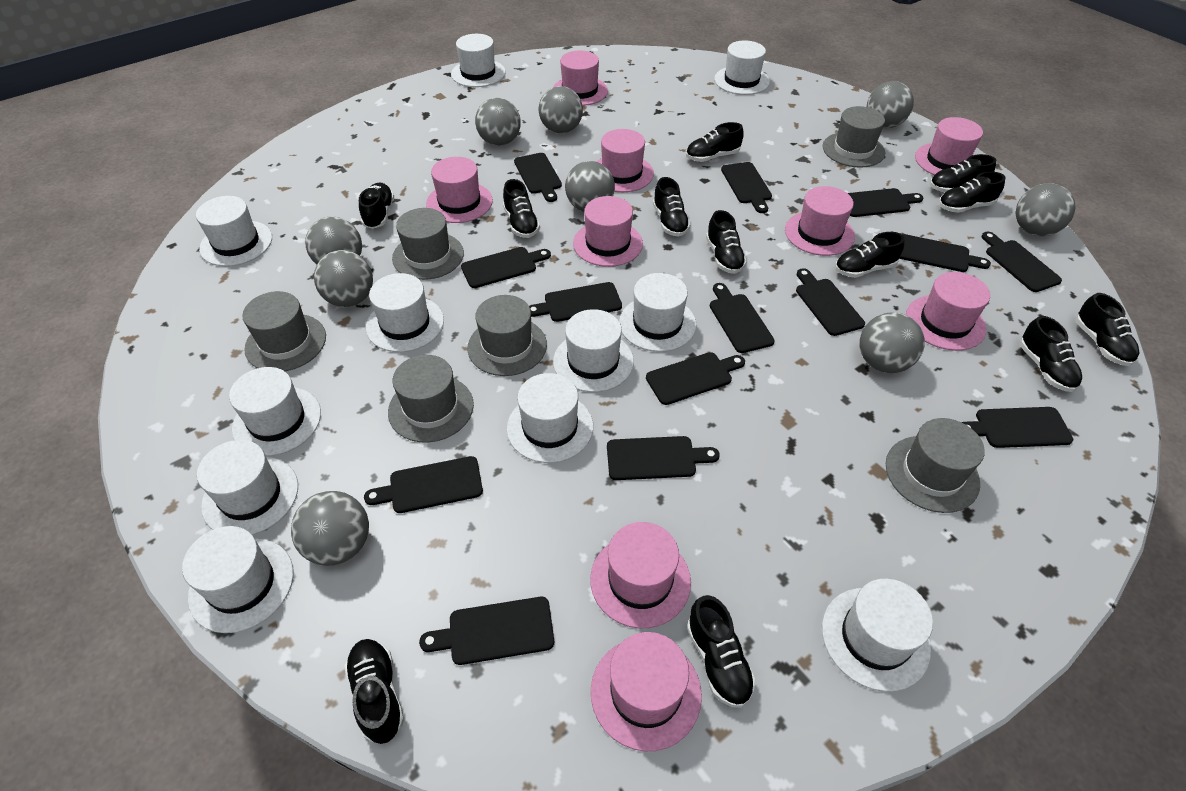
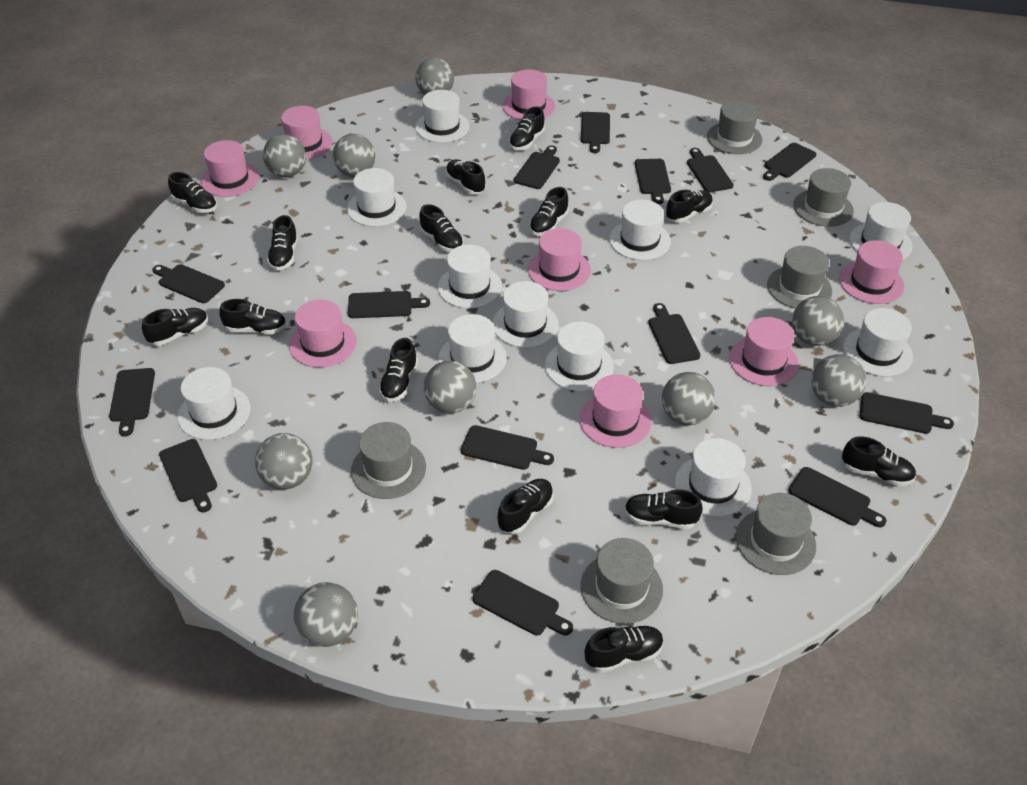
black shoe: [344,639,404,744] [359,182,394,229] [503,179,540,238] [653,177,691,237] [686,122,744,162] [687,595,756,708] [706,210,747,274] [835,232,905,278] [930,154,996,193] [938,172,1005,213] [1020,316,1082,392] [1076,293,1139,366] = 12 -> [142,308,208,346] [168,172,217,213] [219,299,287,334] [267,215,298,270] [379,338,418,402] [419,204,464,252] [446,160,485,194] [498,479,554,534] [509,106,545,150] [529,187,569,236] [585,625,664,673] [624,489,703,529] [666,190,713,222] [842,437,916,486] = 14
pink hat: [426,157,493,223] [553,50,608,106] [573,196,643,267] [590,522,691,629] [591,632,702,751] [597,129,654,192] [785,186,855,256] [906,272,990,351] [915,117,983,175] = 9 -> [201,140,259,197] [281,106,333,159] [289,299,357,367] [502,69,555,120] [528,228,591,291] [579,374,652,448] [729,317,799,386] [839,240,904,304] = 8

